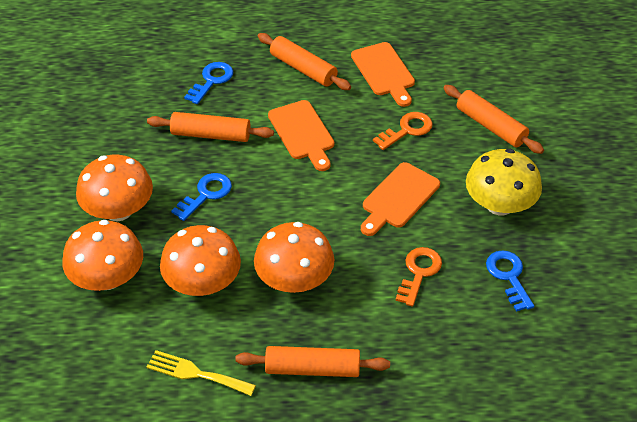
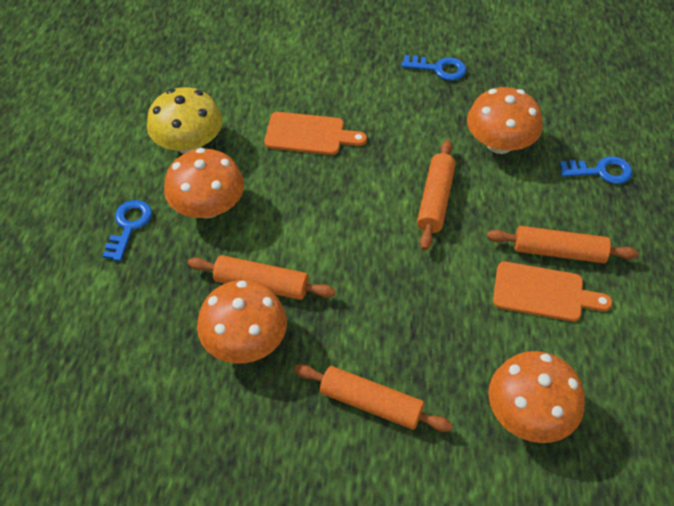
orange cutting board: [268,100,334,171] [351,42,415,107] [361,162,440,236] = 3 -> [264,112,367,155] [493,262,613,322] = 2
orange key: [373,112,433,150] [395,247,442,307] = 2 -> none = 0
yellow fork: [147,350,256,396] = 1 -> none = 0

